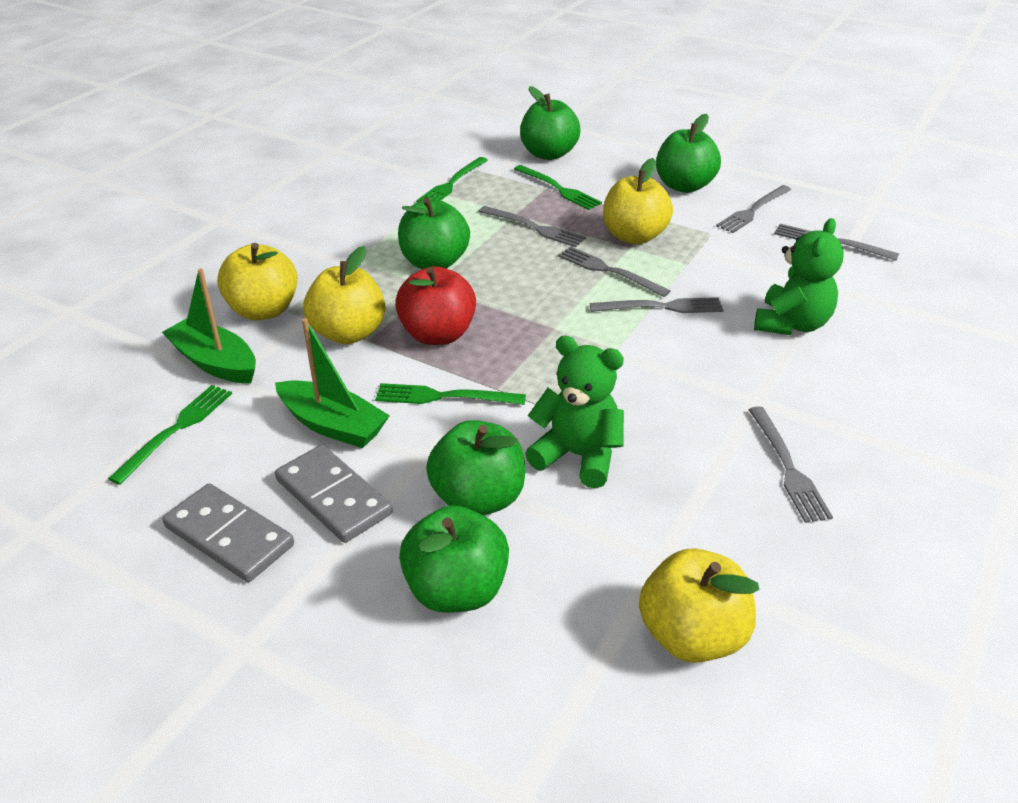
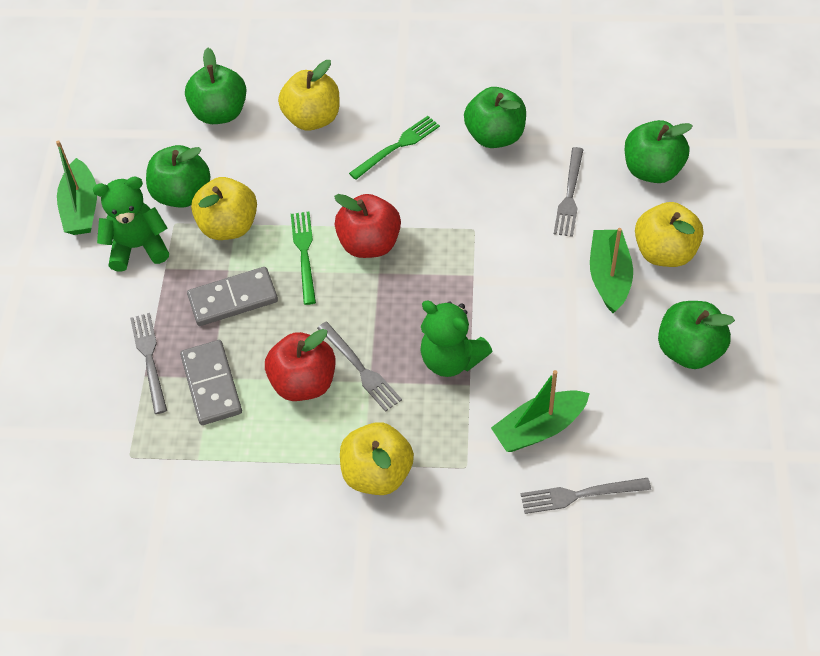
green boat: [162,269,256,384] [275,318,390,448] = 2 -> [56,140,97,235] [491,370,590,452] [590,228,633,313] = 3
green fork: [108,385,232,485] [375,383,526,405] [416,157,488,203] [514,165,602,210] = 4 -> [291,212,316,305] [349,116,440,180] = 2
grey fork: [479,206,586,247] [558,246,671,297] [590,297,724,313] [716,185,791,233] [749,406,833,523] [774,224,899,260] = 6 -> [130,313,167,414] [317,322,402,412] [521,478,651,514] [554,147,584,237] = 4
red apple: [395,266,476,345] = 1 -> [265,329,335,401] [334,194,401,258] = 2

